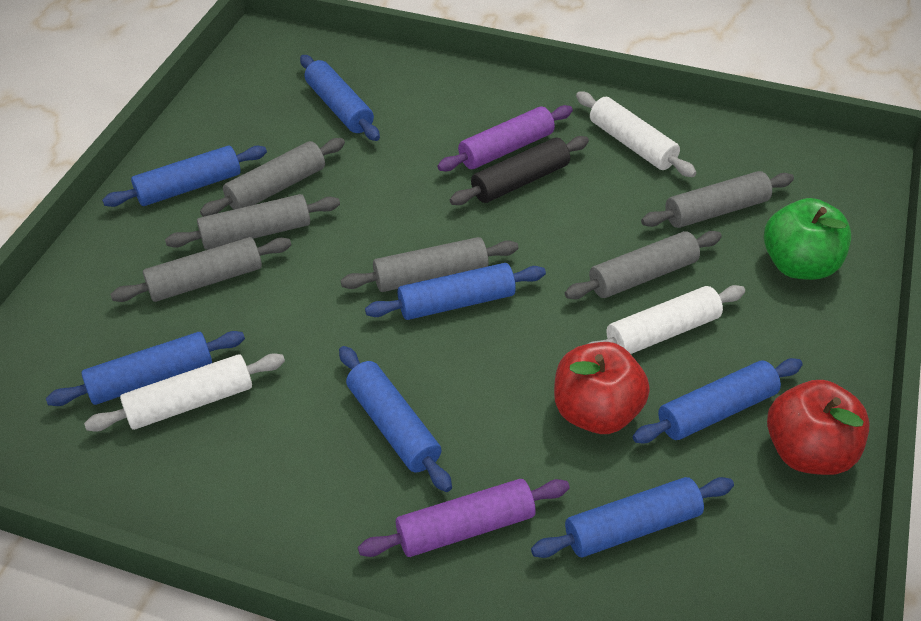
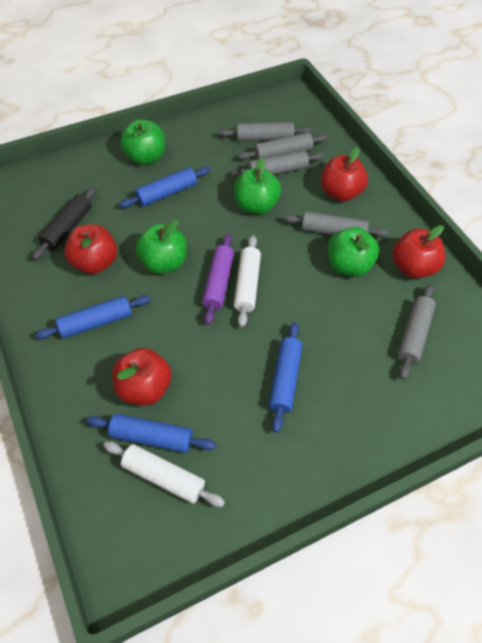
blue rolling pin: [46,331,245,406] [102,146,267,207] [300,55,380,141] [339,346,452,492] [365,263,546,320] [531,477,734,558] [633,358,803,443] = 7 -> [35,295,151,339] [87,414,216,453] [120,167,210,208] [269,322,303,433] = 4
green apple: [764,198,851,280] = 1 -> [120,120,165,165] [136,220,187,274] [234,157,281,214] [328,227,379,277] = 4
grey rolling pin: [110,237,292,302] [165,194,340,250] [200,138,345,217] [341,237,519,292] [565,231,722,299] [641,171,794,228] = 6 -> [219,122,312,141] [231,150,324,177] [238,132,328,160] [283,211,388,237] [398,284,436,380] = 5
purple rolling pin: [358,479,570,557] [437,105,573,171] = 2 -> [202,234,234,325] = 1
red apple: [554,342,650,434] [767,380,870,475] = 2 -> [64,224,117,274] [112,348,172,405] [321,147,368,202] [392,225,445,278] = 4
white rolling pin: [84,353,285,432] [576,91,696,177] [588,285,745,354] = 3 -> [103,441,225,507] [234,235,261,327] = 2

